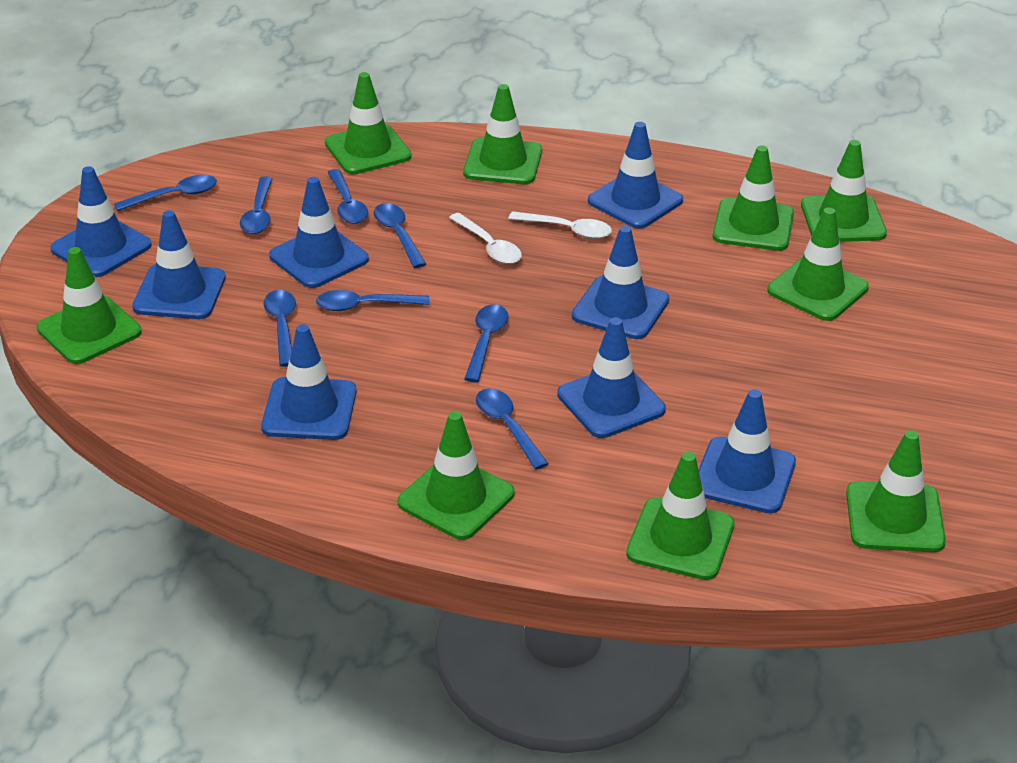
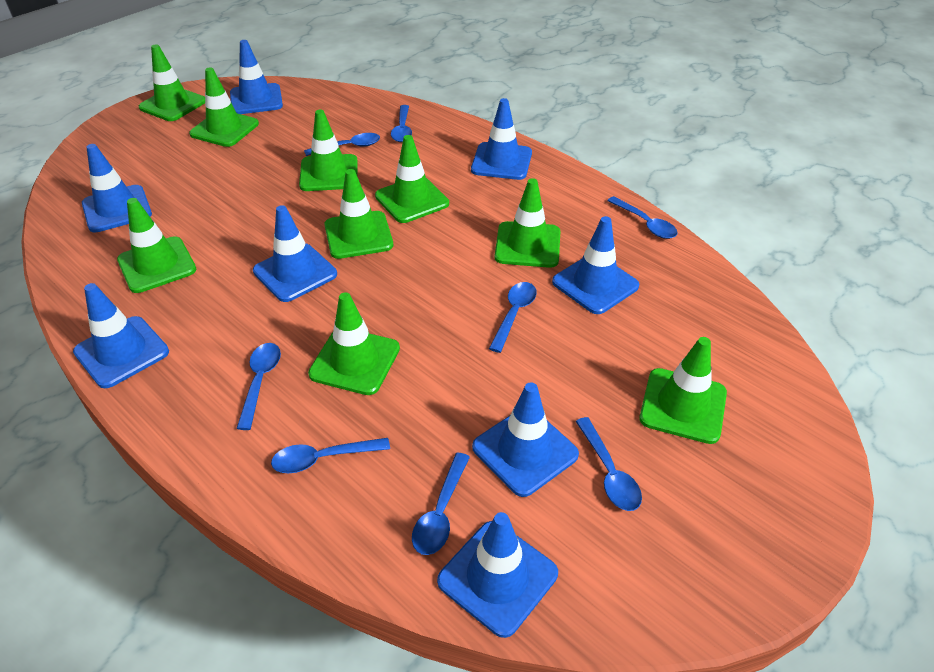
white spoon: [449,213,522,264] [508,211,612,239] = 2 -> none = 0

